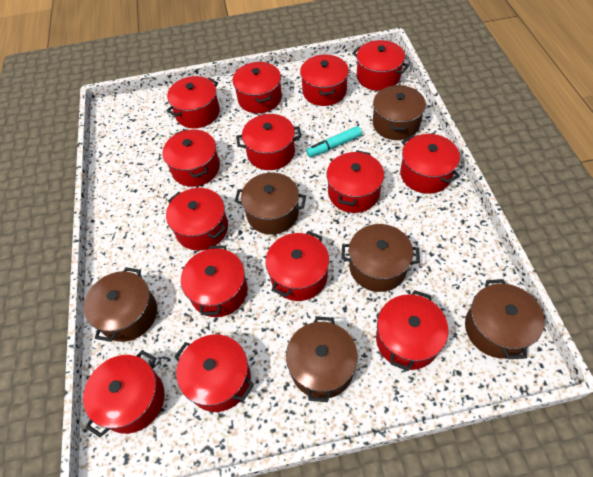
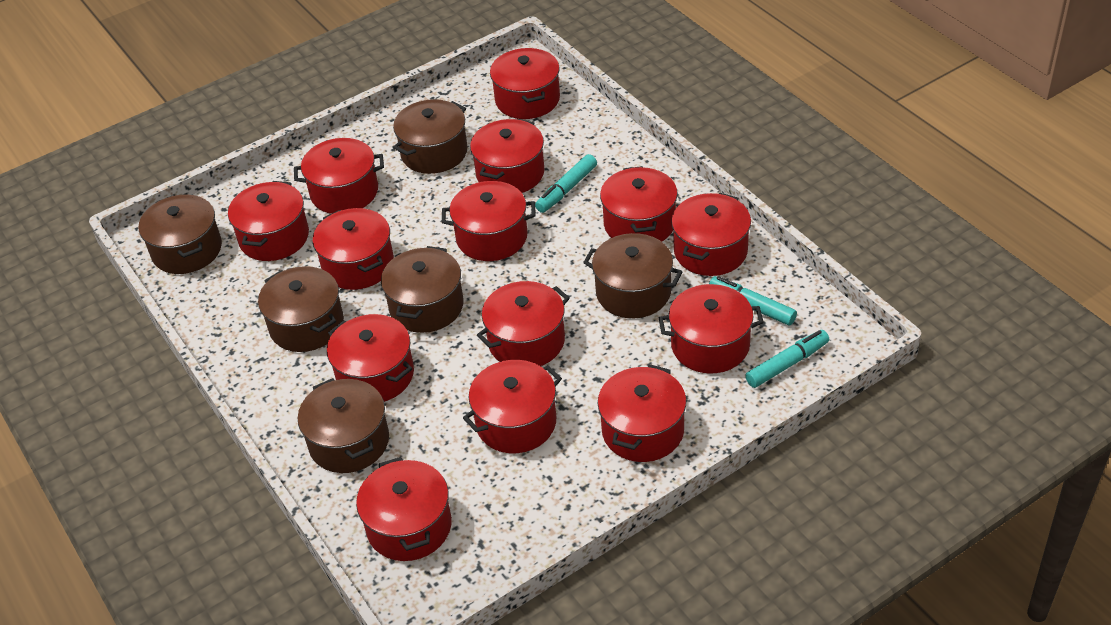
turquoise marker: [306,126,362,157] = 1 -> [535,154,597,213] [709,276,797,326] [745,330,829,388] = 3

